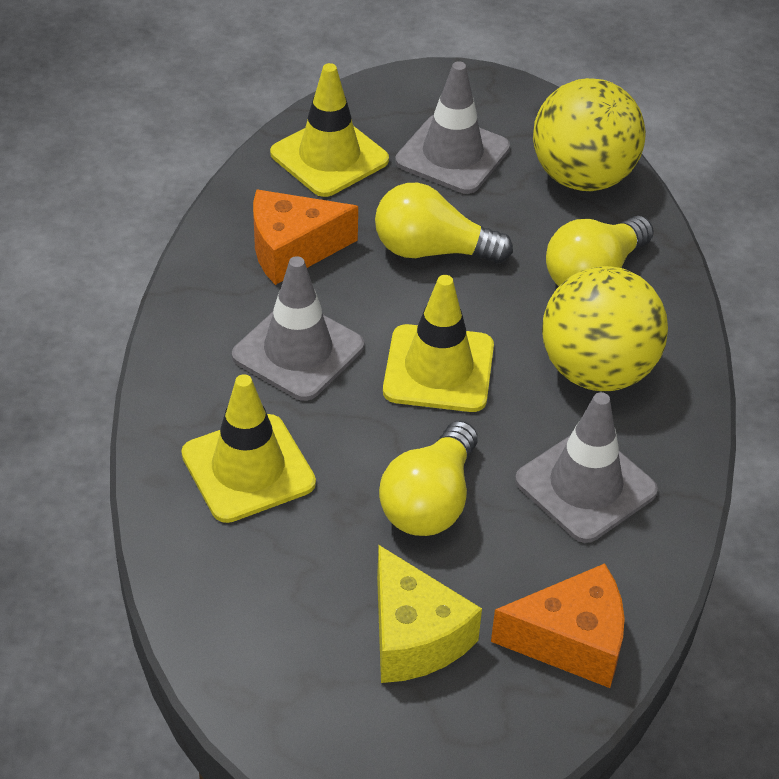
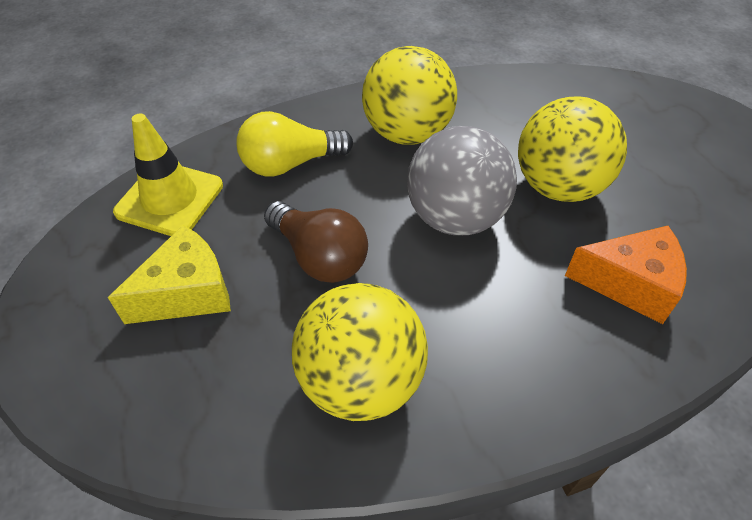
brown light bulb: none = 0 -> [264,201,368,283] = 1
grey ball: none = 0 -> [407,126,517,235] = 1
grey traffic cone: [232,256,364,401] [395,61,510,194] [515,392,658,543] = 3 -> none = 0
orange cheese: [253,189,358,285] [491,563,625,688] = 2 -> [565,226,687,324] = 1
yellow ball: [533,78,646,191] [542,266,668,391] = 2 -> [292,283,428,421] [362,46,457,145] [518,96,627,202] = 3
yellow light bulb: [375,183,513,264] [379,421,478,536] [546,216,654,286] = 3 -> [236,111,353,177] = 1
yellow traffic cone: [181,374,316,523] [270,63,389,197] [383,275,494,412] = 3 -> [113,114,223,236] = 1

